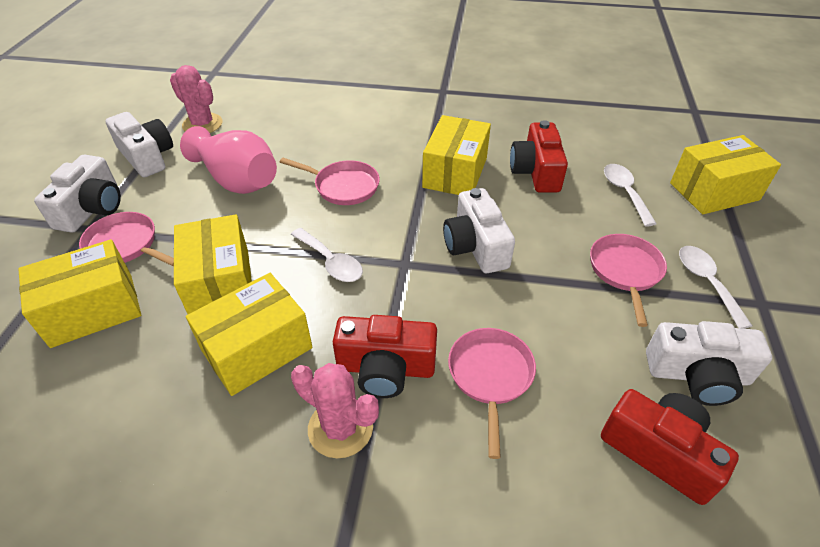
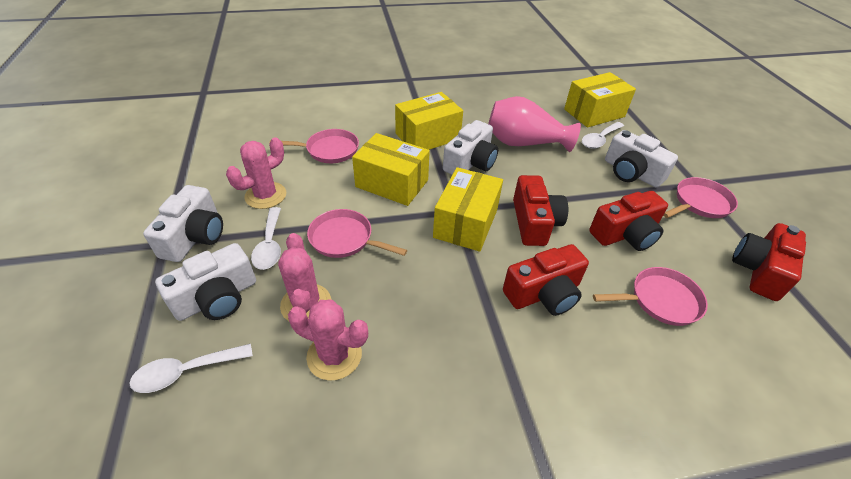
pink cactus: [170,65,222,133] [291,363,379,458] = 2 -> [226,137,286,209] [278,233,331,321] [288,300,368,380] = 3
red camera: [333,315,437,398] [510,120,568,193] [601,389,739,505] = 3 -> [503,244,589,316] [513,175,568,246] [589,191,668,251] [732,223,806,301] = 4
yellow box: [18,239,141,348] [174,214,252,314] [186,273,312,396] [422,115,491,195] [670,135,781,214] = 5 -> [352,133,430,206] [395,92,463,150] [433,167,503,252] [564,72,636,128] = 4

